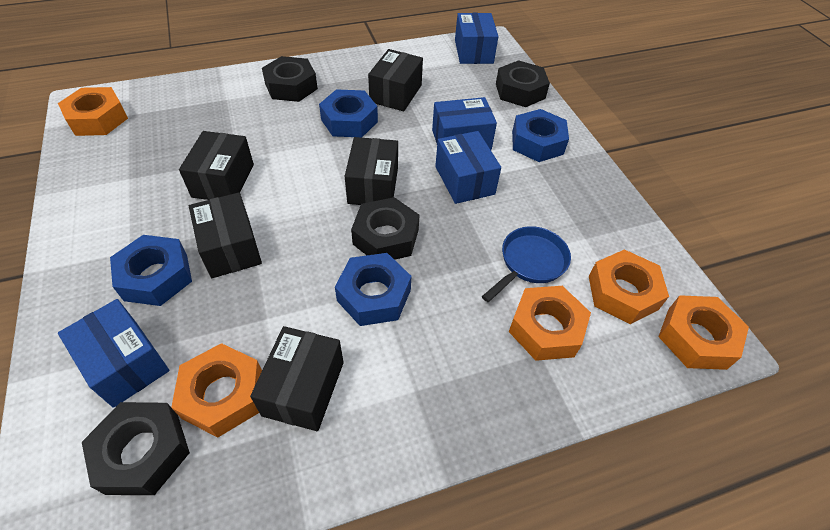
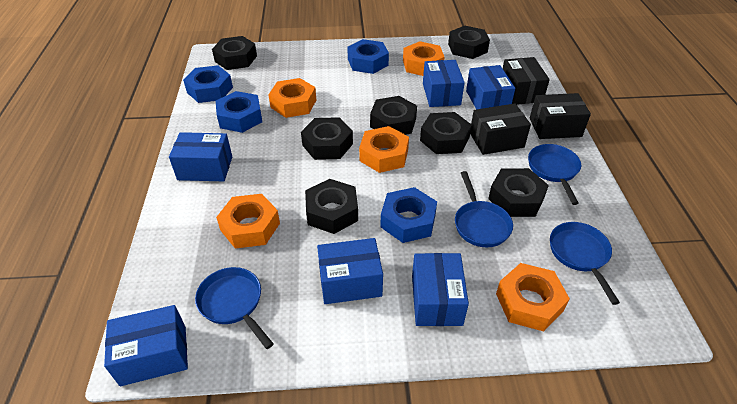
black box: [179,131,254,200] [189,192,262,278] [250,326,344,431] [345,137,398,205] [368,49,423,111] = 5 -> [470,104,531,155] [503,57,550,105] [530,93,591,139] = 3
black nut: [82,402,190,495] [262,56,318,102] [351,197,420,260] [496,60,550,107] = 4 -> [212,36,257,70] [301,117,353,160] [305,179,358,234] [370,96,417,135] [420,112,472,154] [448,26,490,59] [488,168,549,217] = 7
blue box: [58,299,169,408] [432,97,497,150] [435,131,501,204] [455,13,498,64] = 4 -> [104,305,188,386] [169,132,232,181] [317,238,383,304] [412,253,469,326] [423,60,465,107] [466,65,515,109] = 6
blue pan: [482,226,571,302] = 1 -> [195,267,274,349] [455,171,513,247] [528,144,581,205] [550,222,620,305] = 4

